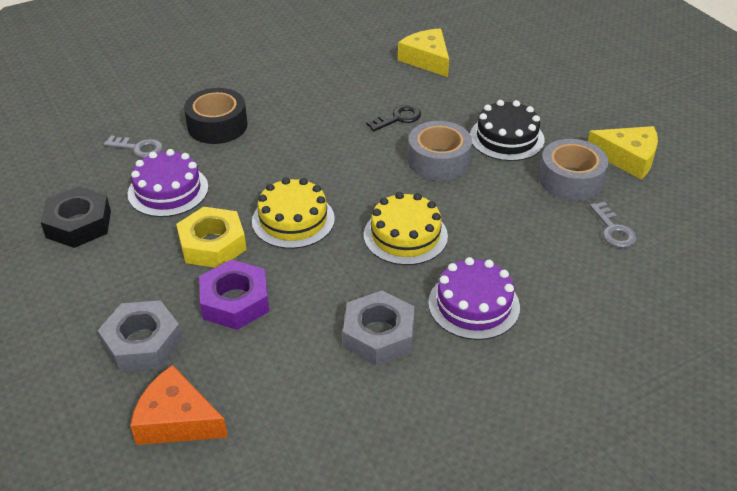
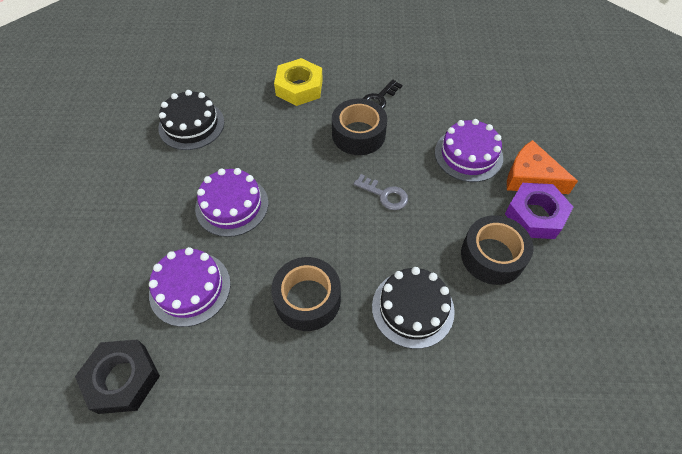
black cake: [470,100,545,161] = 1 -> [158,90,224,150] [372,267,455,349] = 2
black tape: [184,88,247,144] = 1 -> [271,257,341,331] [332,98,387,155] [461,215,533,285] = 3
grey key: [104,135,163,158] [590,202,637,248] = 2 -> [354,174,408,210] = 1
grey nut: [98,300,182,372] [343,291,414,365] = 2 -> none = 0
grey tape: [408,121,472,181] [539,139,609,201] = 2 -> none = 0
purple cake: [128,149,208,217] [428,257,520,340] = 2 -> [149,247,231,327] [195,168,268,237] [435,119,503,182] = 3
yellow cake: [252,177,335,249] [364,192,448,265] = 2 -> none = 0
yellow cheese: [398,28,449,77] [588,126,658,180] = 2 -> none = 0

